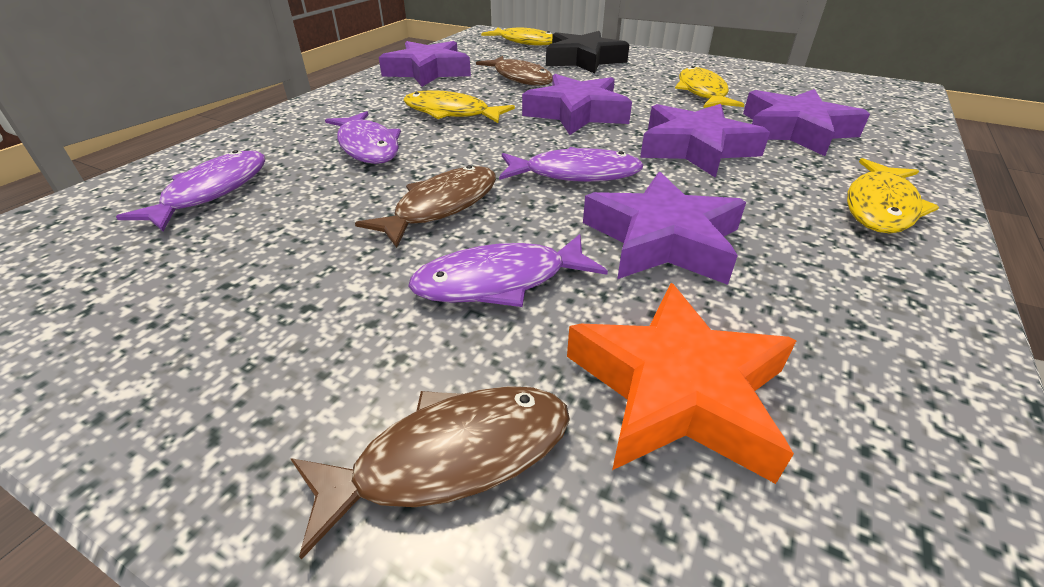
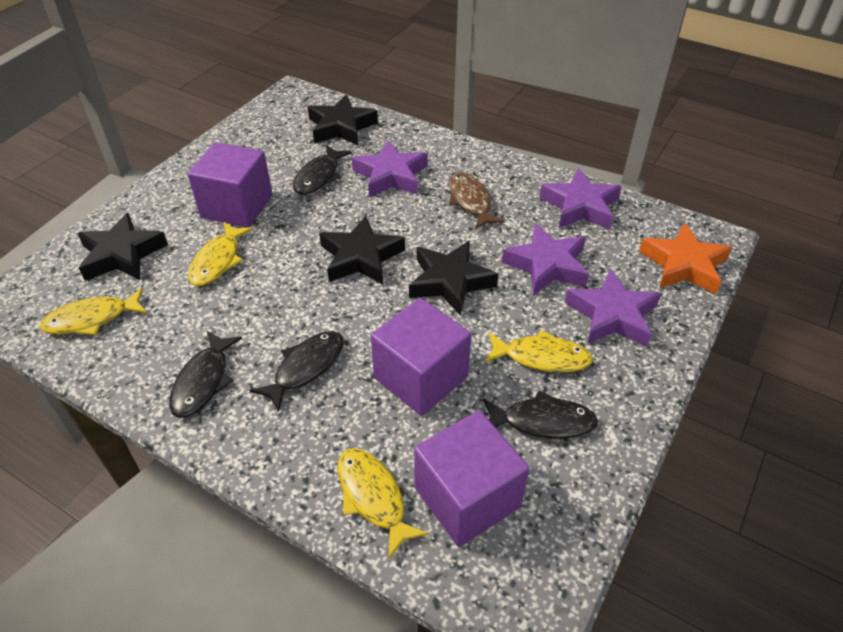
black fish: none = 0 -> [169,331,242,418] [250,331,344,412] [293,145,351,194] [483,391,598,439] = 4
black star: [546,31,630,74] = 1 -> [77,213,168,281] [308,95,378,146] [319,216,405,285] [409,241,498,316] = 4
brown fish: [290,386,570,560] [355,165,496,248] [476,56,553,86] = 3 -> [449,172,505,230] = 1
purple cube: none = 0 -> [187,142,272,228] [371,298,471,416] [414,411,529,547] = 3
purple fish: [116,150,265,231] [325,111,401,164] [408,234,608,307] [499,147,643,182] = 4 -> none = 0
purple star: [379,41,471,87] [522,74,632,135] [583,172,746,285] [640,104,770,178] [743,89,870,156] = 5 -> [352,140,428,197] [502,223,589,296] [539,168,622,229] [565,268,661,347] = 4

